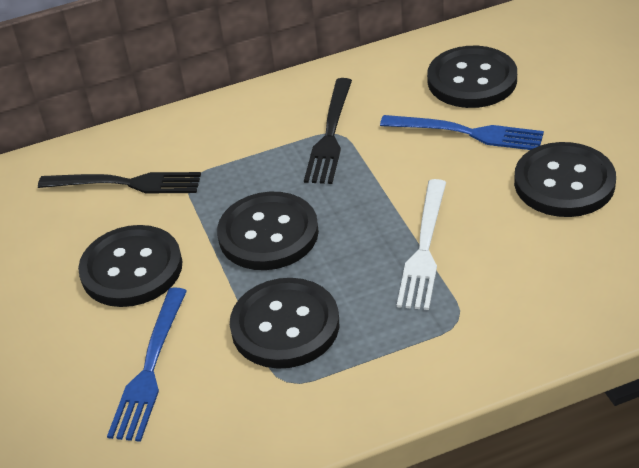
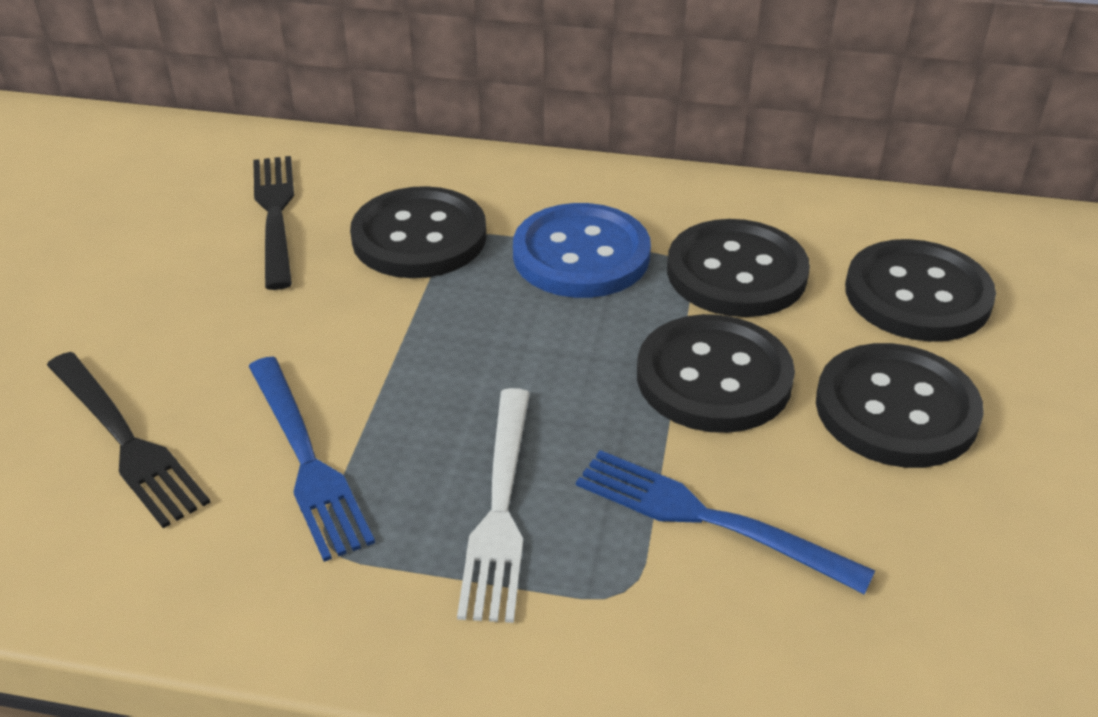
blue button: none = 0 -> [513,203,651,298] = 1

